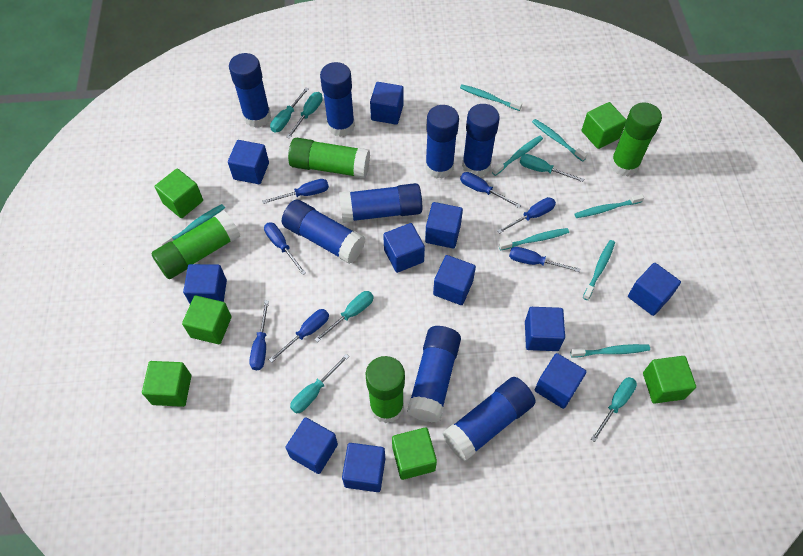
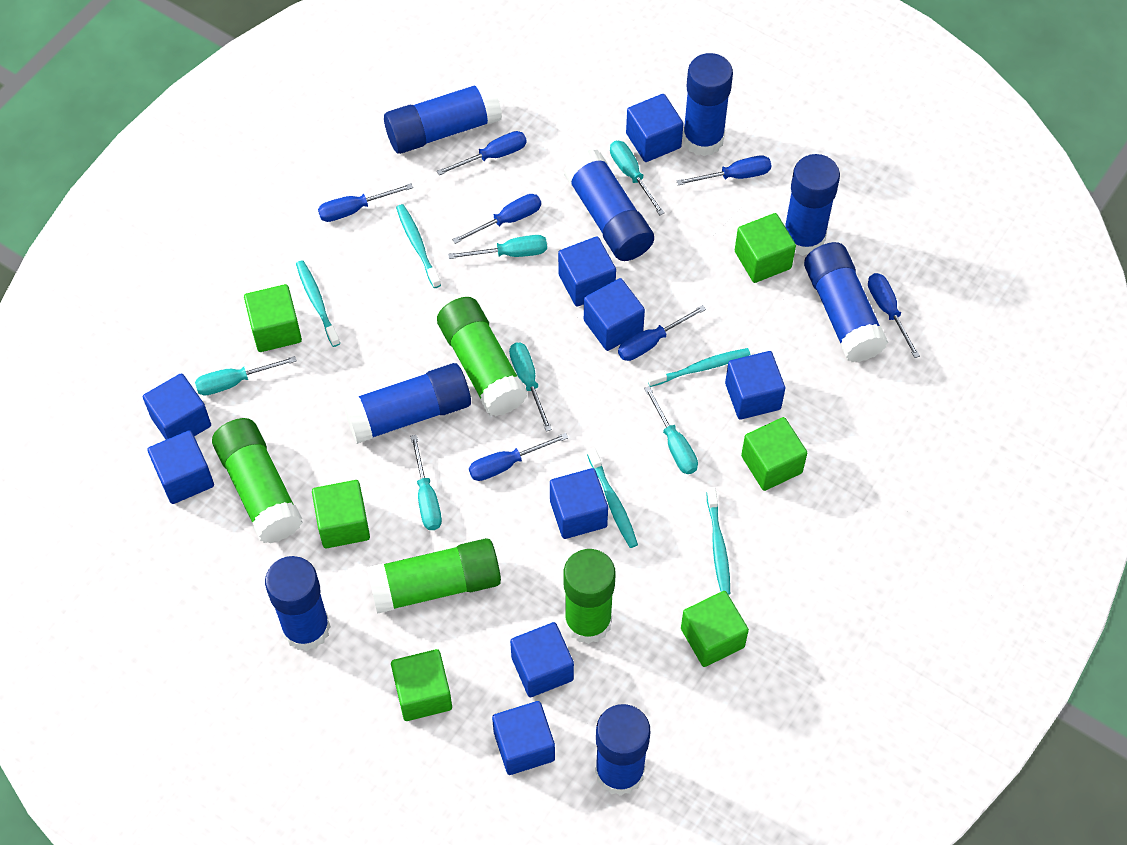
blue cube: [183,264,227,304] [228,140,269,184] [285,417,338,474] [342,443,385,492] [370,82,404,125] [383,223,425,273] [425,202,463,248] [433,255,476,305] [525,307,565,351] [535,353,587,409] [628,263,681,316] = 11 -> [143,373,211,440] [147,430,214,504] [492,701,555,775] [510,622,574,697] [550,468,608,539] [558,236,616,307] [584,278,645,351] [626,94,684,162] [725,351,785,420] = 9
turquoise toothbrush: [159,204,225,246] [460,85,522,111] [492,135,543,176] [499,228,569,251] [532,119,587,162] [570,344,650,357] [575,194,644,218] [583,240,615,300] = 8 -> [296,260,340,347] [396,204,441,288] [587,447,638,548] [647,348,750,387] [706,487,730,595] = 5

